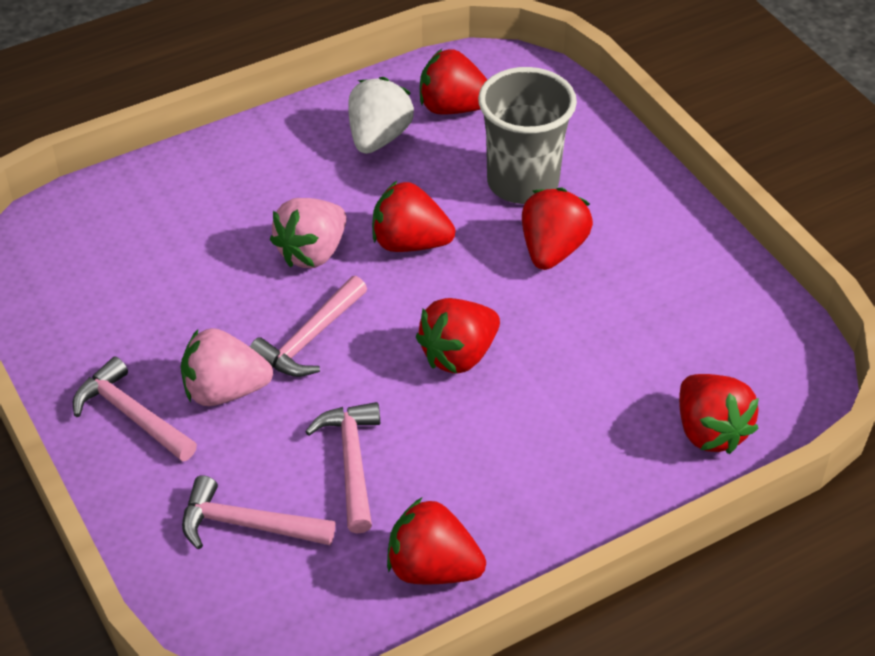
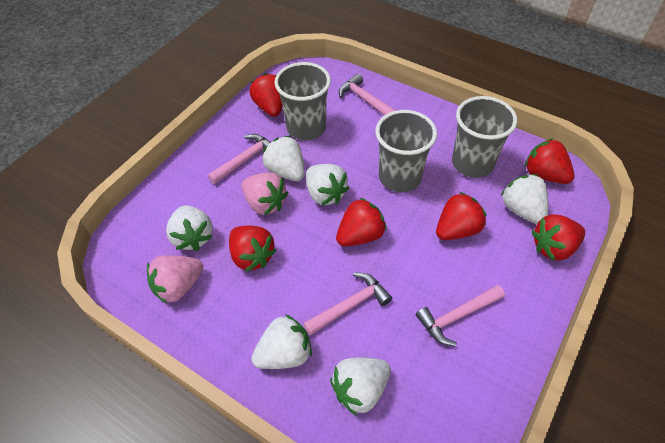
grey cup: [478,67,577,204] = 1 -> [274,62,331,140] [375,110,437,192] [452,96,517,178] = 3
white strawberry: [348,77,414,154] = 1 -> [166,206,213,251] [251,314,312,369] [262,135,304,181] [306,164,349,205] [330,357,391,416] [501,174,548,224] = 6

